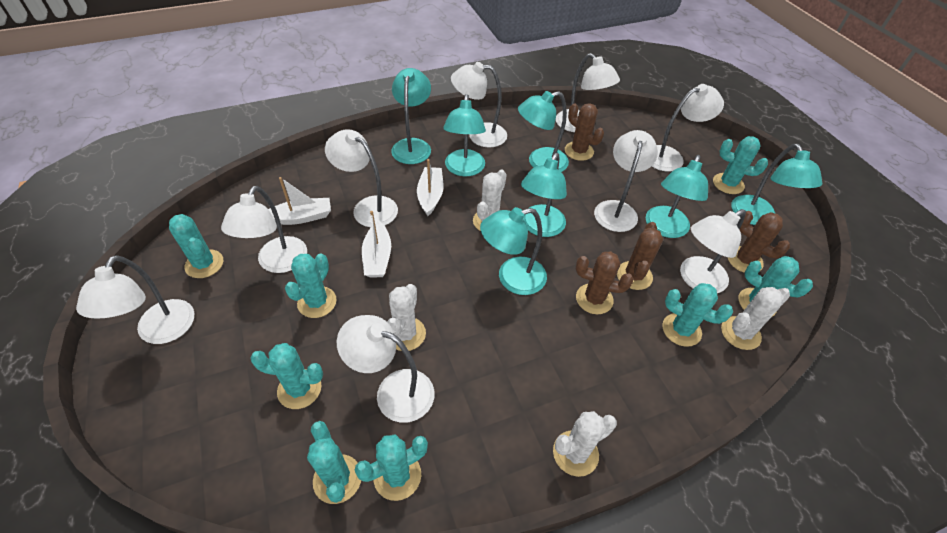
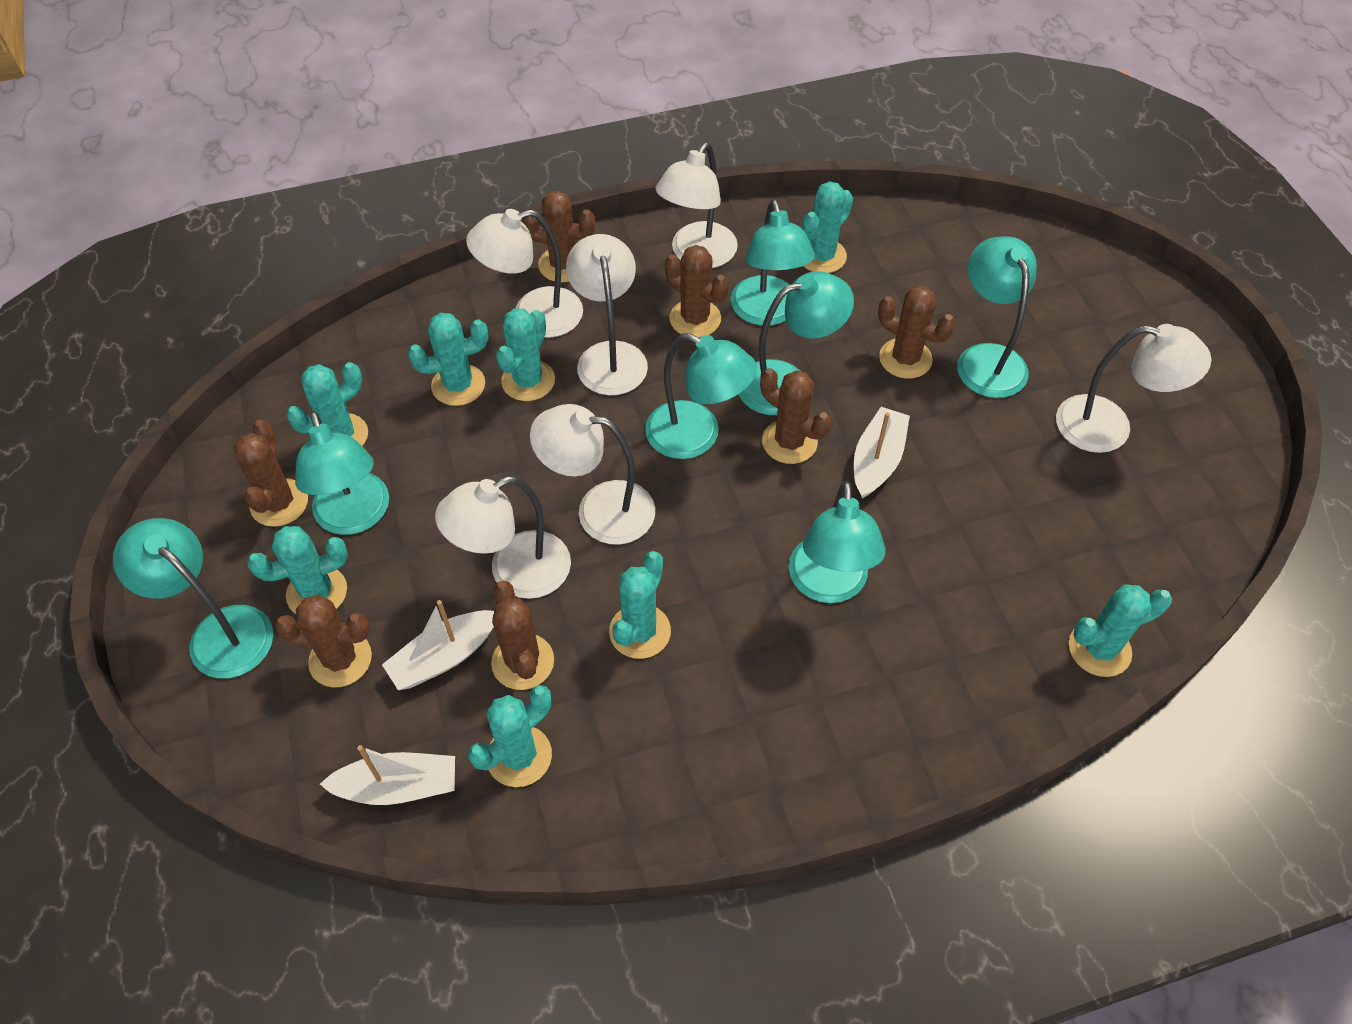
brown cactus: [565,103,604,161] [576,251,633,314] [617,222,663,290] [728,211,790,273] = 4 -> [233,420,308,527] [275,594,372,687] [491,581,554,690] [522,190,595,282] [665,245,729,338] [760,368,831,464] [878,286,956,379] = 7
white cactus: [387,284,426,351] [473,170,507,231] [553,411,617,477] [721,287,790,350] = 4 -> none = 0
white lamp: [76,255,194,344] [221,186,307,273] [325,129,398,227] [337,315,434,423] [451,62,507,147] [556,53,620,132] [594,130,658,232] [651,84,724,172] [680,209,746,293] = 9 -> [435,476,571,599] [466,209,583,338] [530,404,655,545] [566,234,648,395] [655,143,738,268] [1056,324,1211,453] = 6

